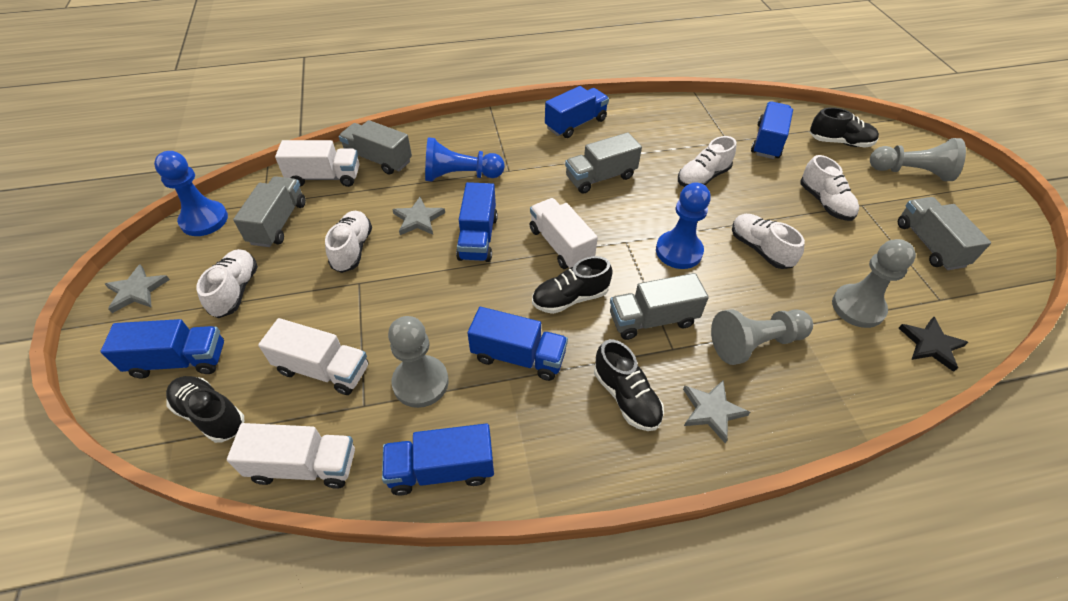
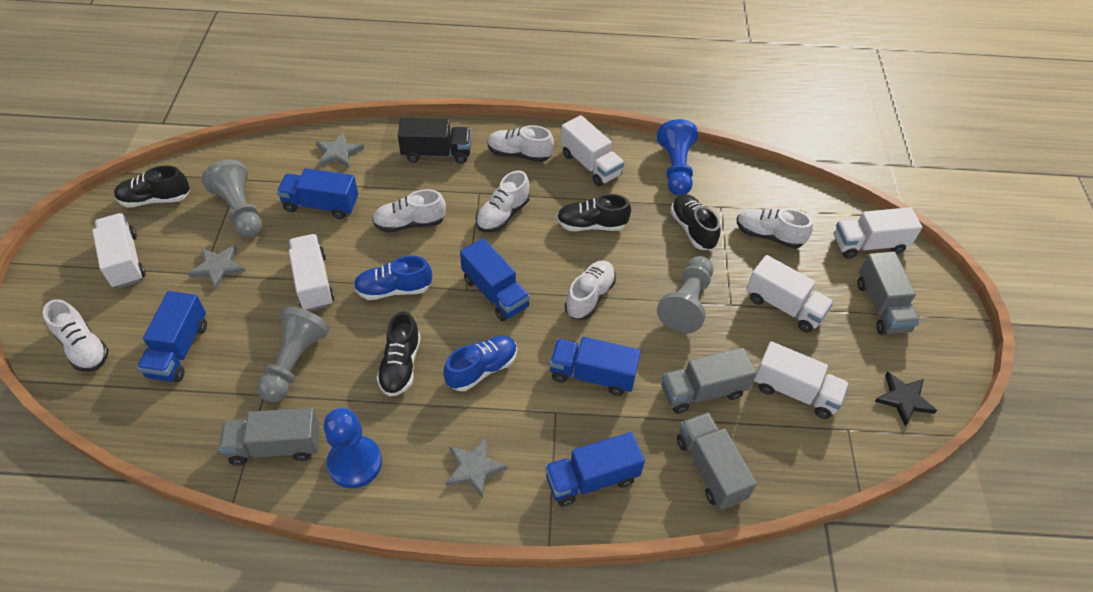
black truck: none = 0 -> [398,118,471,164] = 1
blue pawn: [154,151,228,236] [425,137,505,181] [656,183,711,269] = 3 -> [323,408,382,488] [657,119,698,196] = 2
blue shoe: none = 0 -> [353,256,432,300] [444,336,517,391] = 2
blue truck: [101,319,224,378] [382,423,494,496] [456,182,498,262] [468,307,568,381] [545,86,609,138] [751,101,793,159] = 6 -> [137,291,207,382] [277,168,358,219] [460,238,530,322] [545,432,645,506] [550,337,641,396] = 5
grey pawn: [388,316,449,408] [711,309,813,365] [832,239,916,328] [870,138,966,181] = 4 -> [202,159,262,238] [257,306,330,402] [657,256,713,333] = 3
grey truck: [233,176,306,247] [339,120,412,175] [565,132,642,194] [610,273,709,340] [898,197,991,270] = 5 -> [219,408,320,466] [662,348,757,414] [677,412,757,509] [857,252,920,335] = 4
white shoe: [196,249,258,318] [325,211,372,273] [678,136,736,187] [732,214,805,269] [800,155,859,221] = 5 -> [43,299,109,372] [372,189,446,233] [476,171,530,232] [487,125,554,162] [565,260,616,320] [737,208,813,249] = 6
white truck: [227,423,355,488] [258,318,368,395] [275,140,359,187] [530,198,598,269] = 4 -> [92,213,145,288] [289,234,335,311] [561,115,624,187] [746,255,833,333] [754,341,849,419] [834,207,922,259] = 6

